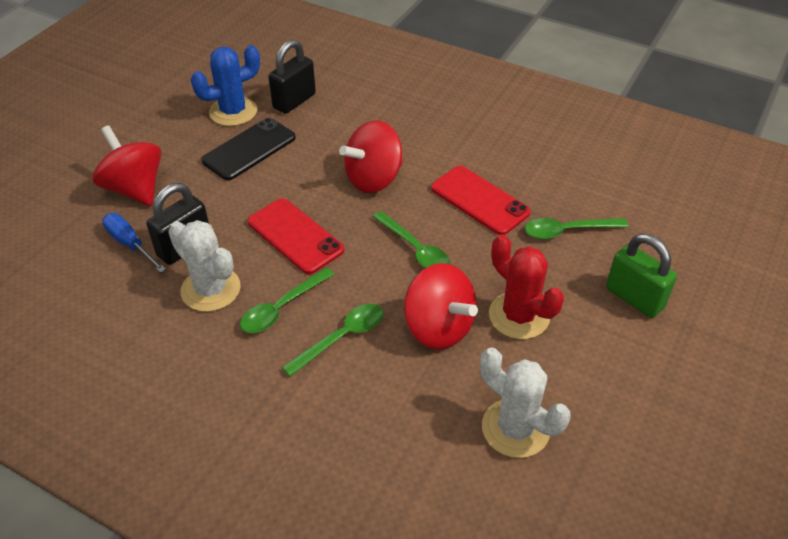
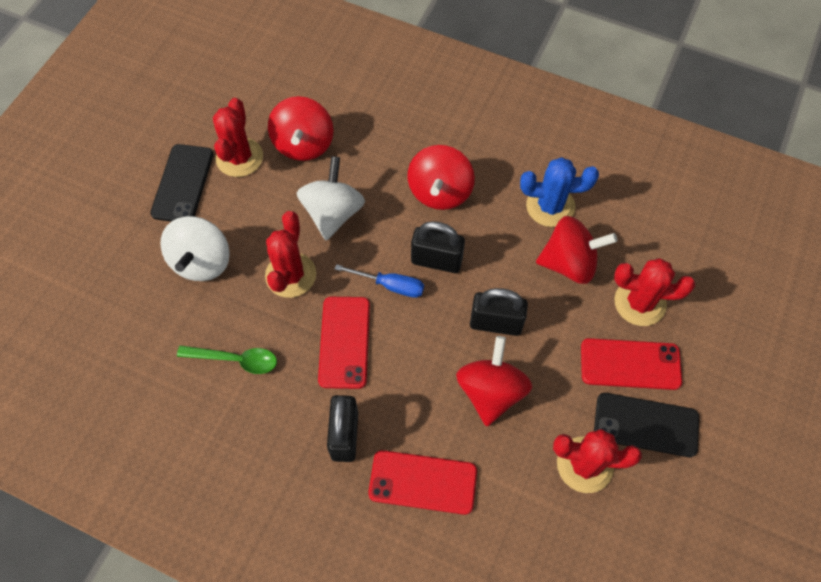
black padlock: [146,183,209,265] [268,40,316,114] = 2 -> [327,395,358,462] [411,221,465,273] [470,288,528,336] = 3
black phone: [201,118,296,180] = 1 -> [150,144,213,221] [594,393,699,457] = 2
green padlock: [606,234,677,318] = 1 -> none = 0
green spoon: [240,267,335,333] [282,304,384,377] [373,211,450,268] [525,218,628,239] = 4 -> [177,345,277,374] = 1
red cactus: [489,235,564,339] = 1 -> [213,98,263,177] [265,211,316,298] [553,429,642,493] [614,258,695,326] = 4
red phone: [247,198,344,274] [431,166,531,235] = 2 -> [318,297,370,389] [368,450,477,515] [581,338,682,390] = 3
red spinning top: [92,125,161,206] [339,120,403,193] [404,263,478,350] = 3 -> [268,96,334,161] [408,145,475,210] [456,336,532,426] [536,216,617,284] = 4
white cactus: [168,220,241,312] [480,348,571,458] = 2 -> none = 0
white spinning top: none = 0 -> [160,216,230,281] [297,156,365,240] = 2

